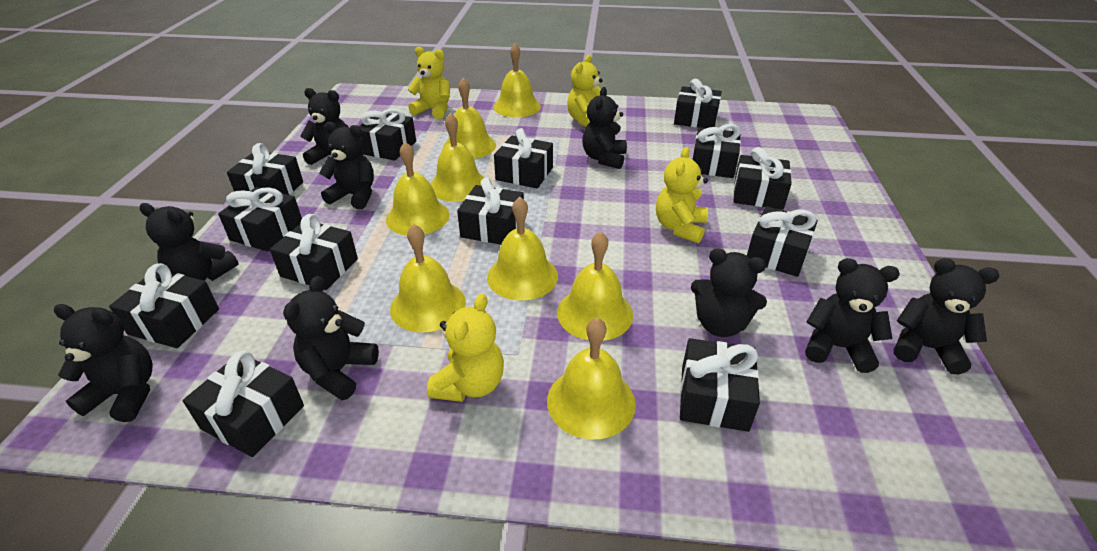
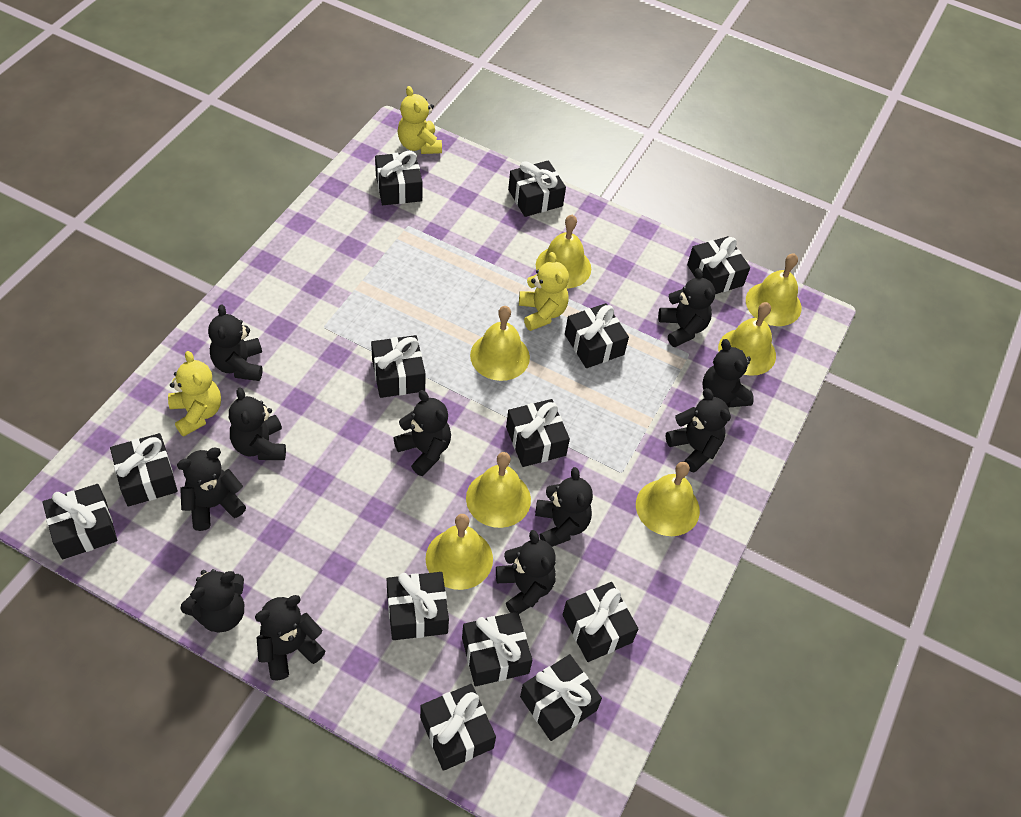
black teddy bear: [54,304,153,422] [139,203,239,281] [283,276,379,400] [300,88,348,165] [319,122,374,209] [582,87,627,169] [691,248,767,337] [805,258,900,373] [894,258,1000,375] = 9 -> [177,447,246,531] [180,569,244,632] [208,305,263,381] [229,387,286,460] [255,595,325,680] [394,390,451,476] [496,530,556,614] [535,467,593,547] [658,268,715,347] [665,388,731,473] [703,339,754,408] = 11
yellow bell: [386,142,449,236] [390,224,466,333] [430,113,484,202] [443,78,496,159] [487,197,558,300] [494,44,541,117] [547,317,636,439] [557,231,633,341] = 8 -> [425,514,493,590] [466,452,531,528] [470,306,530,381] [536,215,591,288] [636,462,700,536] [718,302,776,376] [746,253,802,326] = 7
yellow teddy bear: [408,47,450,119] [427,294,504,402] [567,55,603,127] [656,147,708,243] = 4 -> [168,351,221,437] [397,86,442,154] [519,252,569,331] = 3

